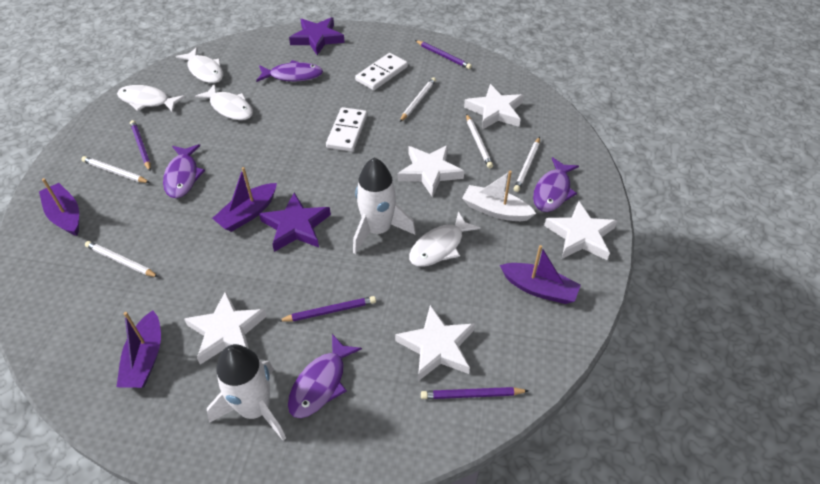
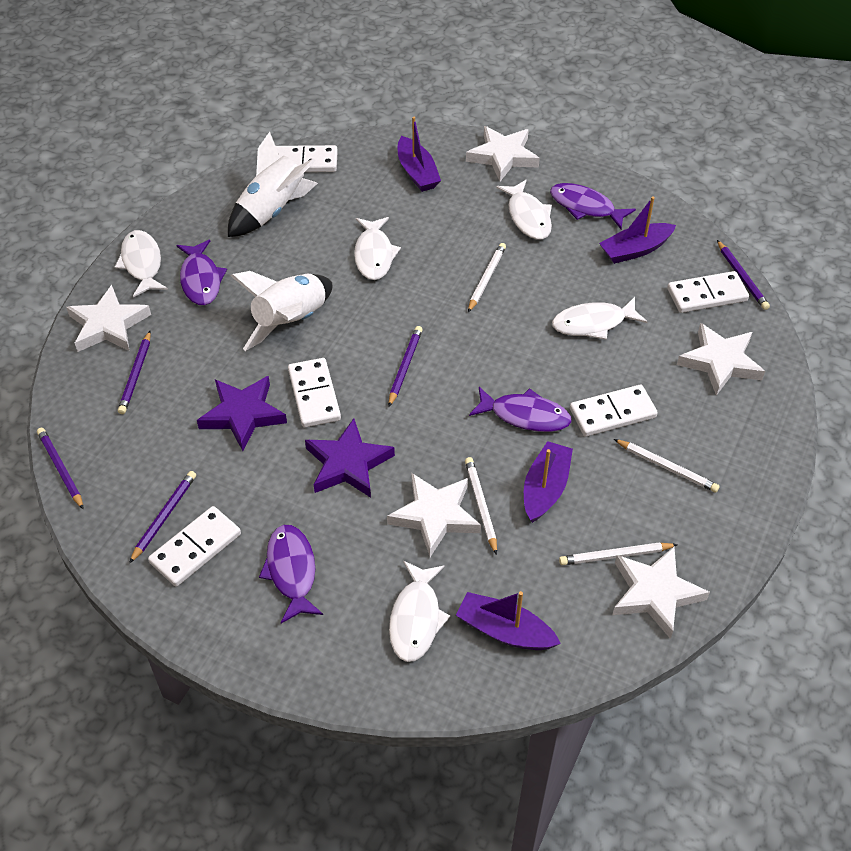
purple pencil: [130,120,151,171] [278,296,376,322] [415,40,472,69] [421,387,529,399] = 4 -> [37,428,84,509] [118,331,151,414] [129,471,196,564] [389,326,423,407] [717,240,770,310] = 5
white boat: [462,171,536,221] = 1 -> none = 0
white domino: [326,107,367,152] [355,53,408,90] = 2 -> [148,506,241,587] [276,145,338,172] [288,358,341,427] [570,385,658,437] [667,271,749,313] = 5
white fish: [117,85,186,113] [176,47,223,83] [195,84,253,120] [409,212,481,267] = 4 -> [115,230,168,297] [354,217,401,280] [389,561,450,662] [496,180,552,239] [552,297,647,340] = 5
white pencil: [81,156,150,183] [85,241,158,277] [400,77,436,122] [466,114,493,168] [513,137,540,192] = 5 -> [465,457,497,555] [468,243,506,312] [559,542,678,565] [614,439,719,492] = 4

